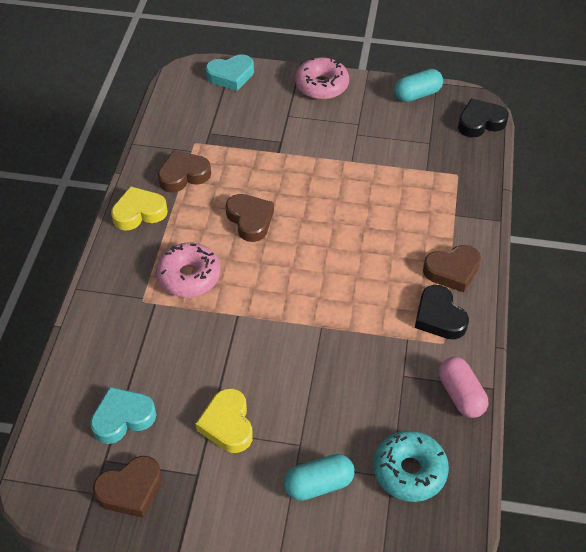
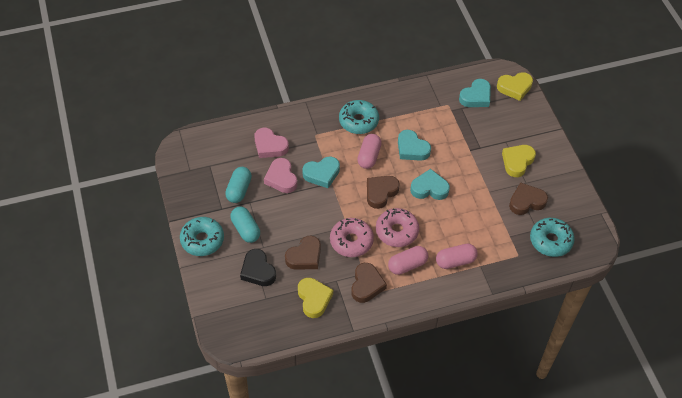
black heart: [415,285,469,340] [458,98,509,137] = 2 -> [240,249,276,286] = 1
pink capsule: [439,357,488,418] = 1 -> [357,134,382,169] [388,246,428,275] [436,244,478,269] = 3
pink heart: none = 0 -> [254,128,289,158] [264,158,297,193] = 2
turquoise donut: [374,431,449,502] = 1 -> [180,217,224,256] [339,100,379,134] [530,218,575,257] = 3
turquoise heart: [90,387,157,444] [206,54,254,91] = 2 -> [302,156,340,188] [398,130,431,161] [410,169,450,200] [459,79,491,107] = 4
yellow heart: [111,186,168,231] [196,388,253,453] = 2 -> [298,278,333,318] [497,72,533,101] [502,145,536,177] = 3

